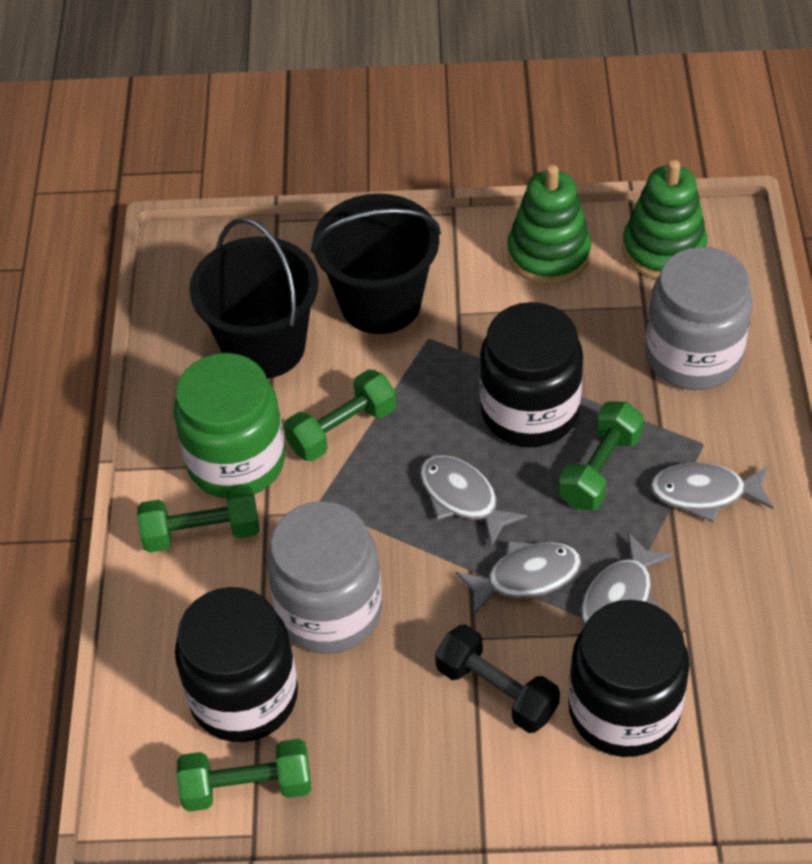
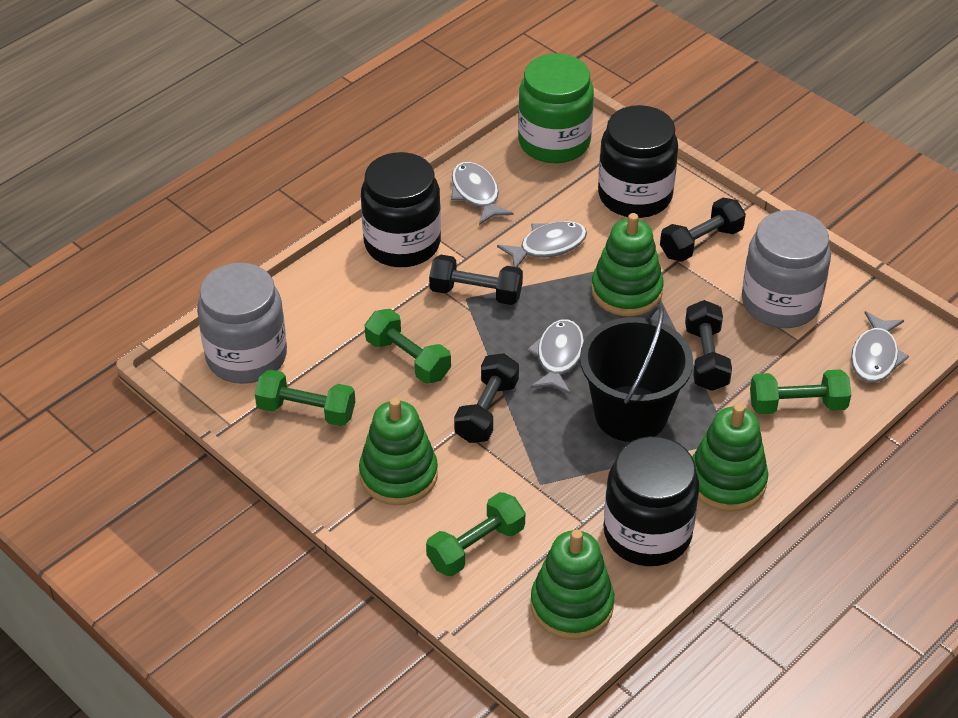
black bucket: [189,217,319,379] [311,194,441,334] = 2 -> [580,304,693,442] = 1
black dumbbell: [435,625,560,733] = 1 -> [429,255,523,305] [454,353,519,443] [660,198,746,262] [685,300,732,391] = 4
green stacking toy: [507,164,591,285] [622,159,708,279] = 2 -> [359,398,438,505] [531,530,614,640] [591,213,664,316] [693,404,768,512] = 4

